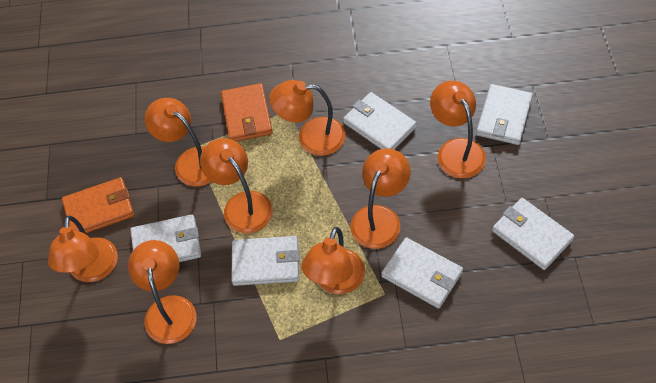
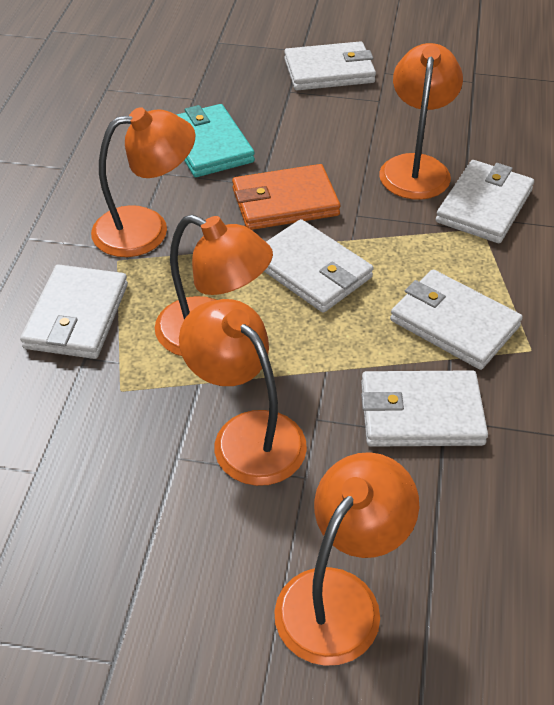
orange lamp: [48,216,118,282] [128,240,196,344] [145,98,212,186] [200,138,273,233] [269,80,346,156] [302,227,365,294] [350,148,411,249] [430,81,486,178] = 8 -> [91,107,196,257] [155,215,273,356] [179,299,307,486] [274,452,419,666] [379,43,463,200] = 5
orange wallet: [62,177,134,233] [221,83,273,141] = 2 -> [232,164,341,230] = 1
turquoise wallet: none = 0 -> [177,104,255,177] = 1

